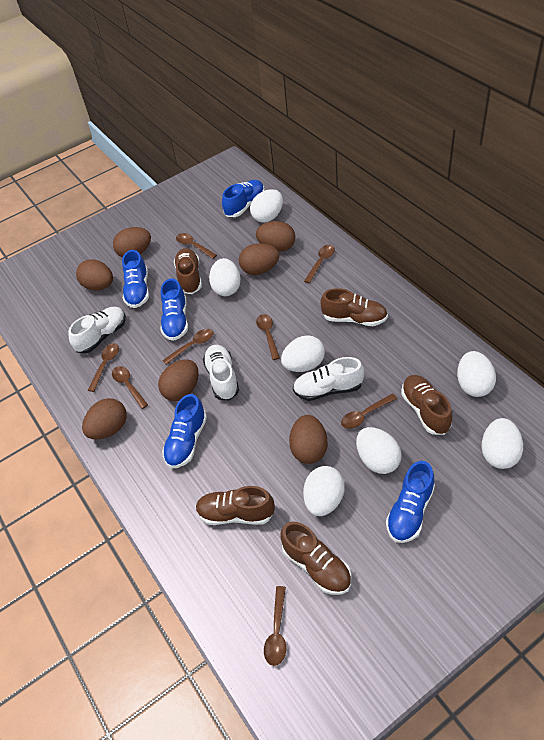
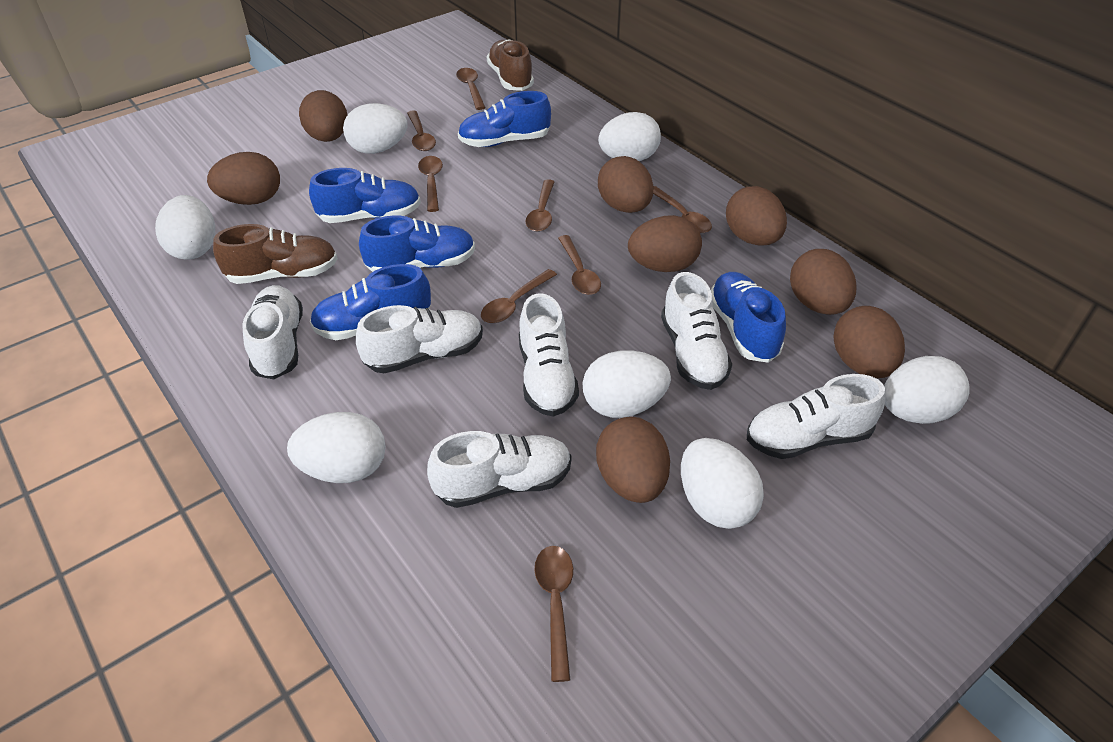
brown egg: [76,260,113,290] [82,398,127,439] [113,227,151,258] [158,359,199,401] [239,243,279,275] [256,221,295,252] [289,415,328,464] = 7 -> [207,152,280,205] [299,90,347,142] [596,417,670,503] [598,156,653,213] [628,215,702,272] [726,186,787,246] [790,249,857,315] [833,306,905,378] = 8
brown shoe: [174,248,202,294] [196,486,275,525] [280,521,351,595] [320,288,388,326] [401,375,452,435] = 5 -> [213,224,338,284] [487,39,534,91] = 2
white shoe: [68,307,126,353] [203,345,239,400] [293,357,364,401] = 3 -> [242,285,303,379] [356,305,483,373] [427,431,571,508] [519,293,579,417] [661,272,733,390] [747,374,886,459] = 6

